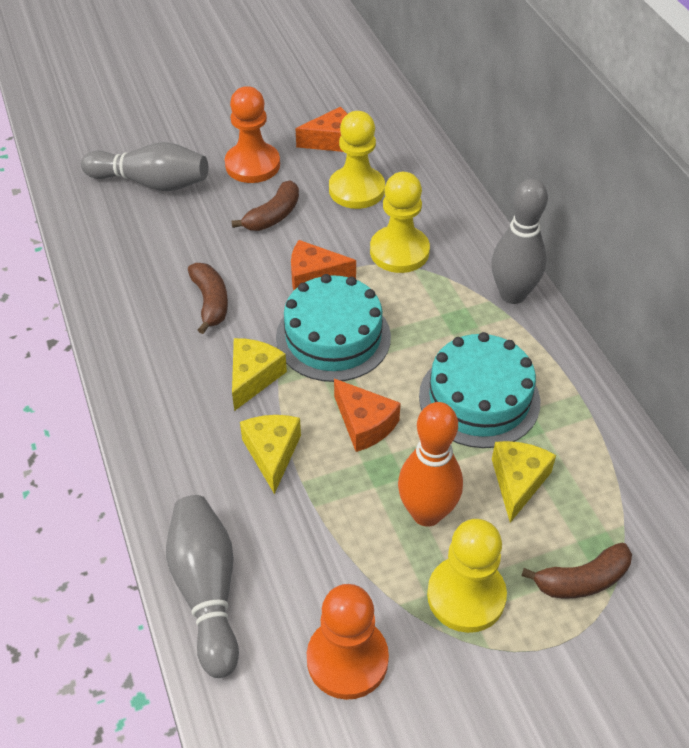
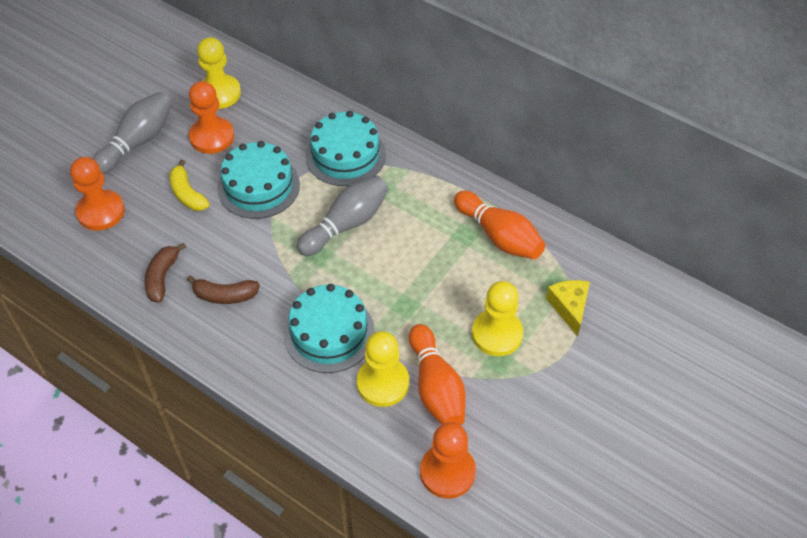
brown banana: [188,263,228,334] [232,181,299,231] [521,543,632,598] = 3 -> [144,243,186,303] [187,275,260,304] = 2
grey bowling pin: [81,142,208,191] [166,495,239,678] [492,178,548,304] = 3 -> [92,92,172,174] [297,176,389,256] = 2
orange bowling pin: [398,402,463,527] = 1 -> [409,324,466,425] [454,191,545,259] = 2
orange cheese: [291,240,356,290] [296,107,347,152] [334,379,401,452] = 3 -> none = 0
orange pawn: [225,86,280,183] [307,584,389,700] = 2 -> [70,157,125,231] [189,81,234,154] [420,422,476,498] = 3
turquoise cake: [276,274,391,382] [419,332,540,448] = 2 -> [217,141,300,219] [284,284,375,373] [305,111,386,186] = 3
yellow banana: none = 0 -> [169,160,210,211] = 1
yellow cheese: [232,338,287,411] [240,415,301,494] [492,441,556,523] = 3 -> [546,280,590,336] = 1

